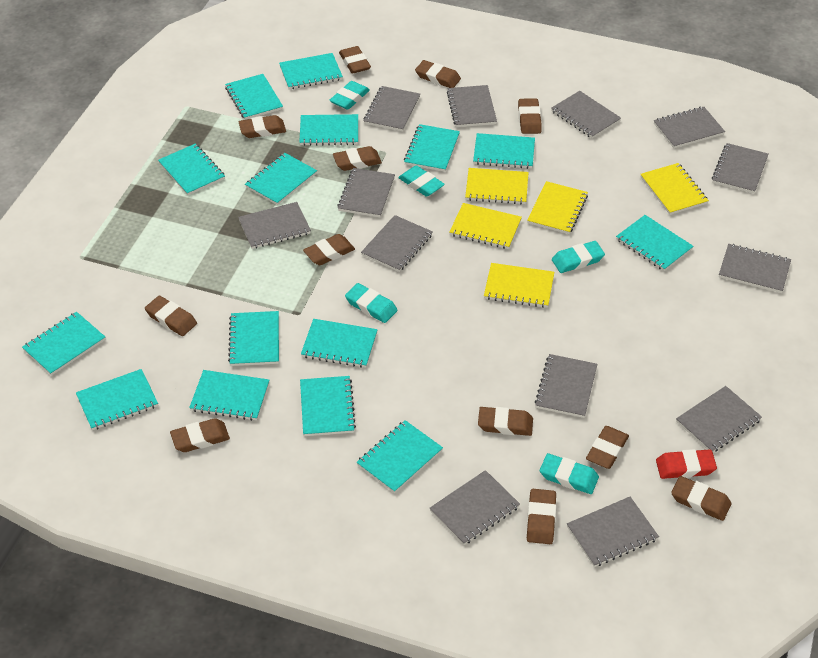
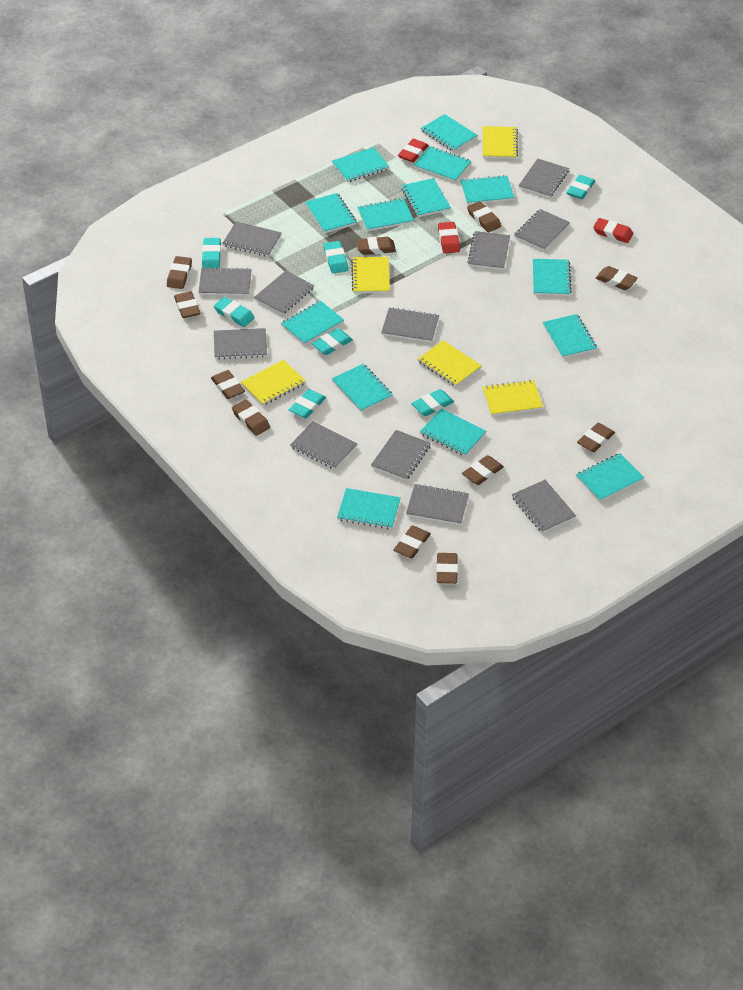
brown eraser: [145,296,197,336] [170,418,230,452] [239,115,286,138] [303,234,355,265] [333,146,382,171] [339,46,371,74] [415,60,461,88] [478,407,533,436] [518,98,542,134] [527,489,556,544] [586,426,629,469] [671,476,731,521] = 12 -> [167,256,192,289] [174,291,200,318] [211,370,245,399] [232,400,270,436] [356,237,396,255] [393,526,431,558] [436,553,458,584] [462,455,504,485] [467,201,501,232] [577,423,615,452] [596,266,638,290] = 11
grey notebook: [238,202,311,249] [337,168,395,217] [361,215,433,272] [364,86,420,132] [430,470,520,545] [447,85,497,127] [535,354,597,418] [551,91,621,138] [567,497,659,567] [654,107,725,148] [676,386,762,452] [712,143,768,193] [719,244,791,293] = 13 -> [199,267,252,296] [214,328,267,359] [222,221,282,257] [254,271,314,315] [290,421,357,470] [371,430,431,481] [381,307,439,343] [406,484,469,525] [467,231,510,270] [512,480,576,533] [514,209,570,251] [518,159,569,198] = 12
red eraser: [656,449,717,479] = 1 -> [398,139,429,163] [438,222,460,253] [593,218,633,243] = 3
turquoise eraser: [329,81,370,110] [345,283,398,323] [398,165,445,197] [540,453,599,494] [552,241,605,273] = 5 -> [202,238,221,268] [214,297,255,327] [289,389,326,419] [311,328,353,355] [323,241,348,273] [411,389,454,416] [566,175,595,199] = 7
turquoise notebook: [22,312,106,376] [76,369,158,430] [158,144,225,195] [189,370,269,421] [225,74,283,120] [228,311,279,366] [245,153,317,205] [279,53,343,89] [299,114,358,146] [300,376,356,436] [301,319,378,368] [357,420,443,493] [404,124,460,172] [473,133,535,169] [616,215,694,271] = 15 -> [281,301,344,345] [305,193,357,233] [332,147,390,183] [332,364,393,412] [337,488,401,529] [357,198,414,231] [401,178,451,217] [414,146,471,182] [420,409,486,456] [421,114,477,152] [460,175,514,205] [533,259,571,296] [543,314,597,358] [576,453,644,502] = 14

